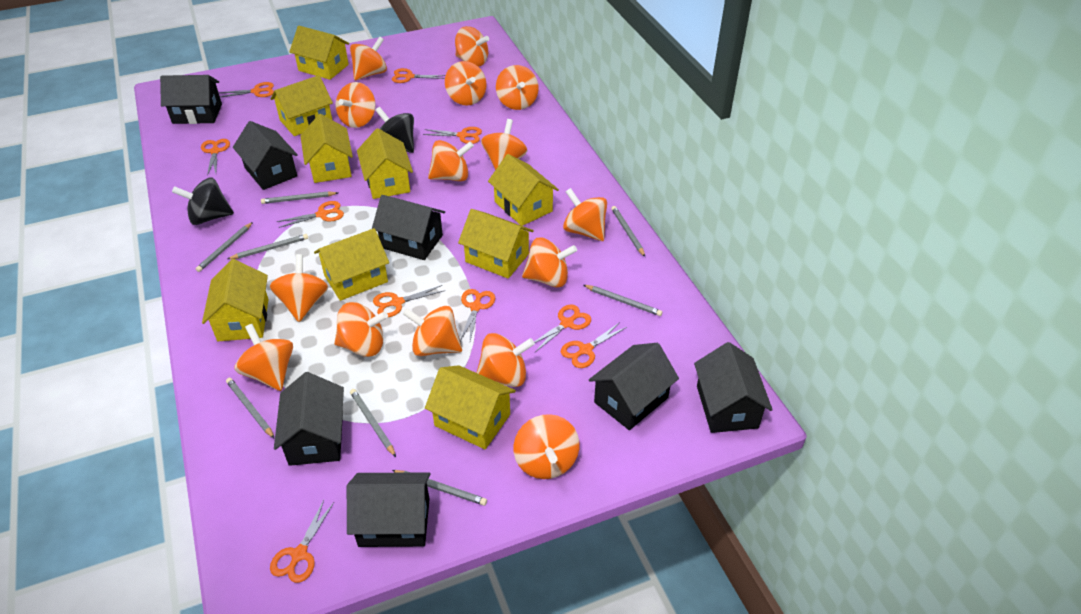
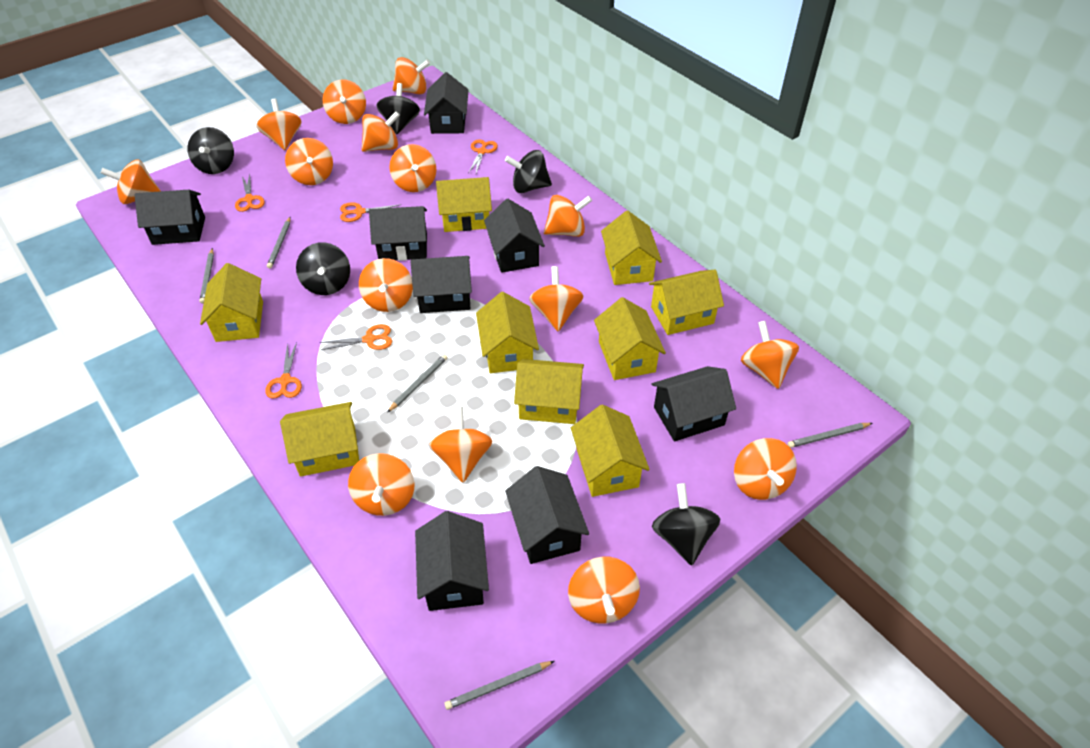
black house: [160,75,222,124] [233,121,298,190] [274,372,344,466] [347,472,431,547] [372,195,445,260] [589,343,679,430] [694,342,773,433] = 7 -> [135,190,205,245] [369,206,427,261] [410,256,472,313] [415,511,489,611] [424,72,469,134] [484,198,545,273] [505,466,589,564] [652,366,736,441] = 8
black spinning top: [172,177,234,225] [375,107,414,153] = 2 -> [187,127,234,174] [296,242,350,295] [376,83,420,134] [505,150,552,193] [652,483,720,566] = 5
grey pencil: [196,222,253,272] [226,378,275,439] [227,234,308,259] [261,191,338,204] [350,389,396,457] [392,470,487,506] [584,285,662,316] [611,206,645,257] = 8 -> [199,248,214,304] [267,217,291,268] [387,354,448,412] [444,661,554,710] [788,423,872,448] = 5
orange scissors: [201,139,230,176] [219,82,274,97] [270,500,334,583] [277,201,344,228] [373,285,445,317] [392,68,446,83] [423,127,482,144] [460,289,495,341] [534,305,591,352] [561,322,627,368] = 10 -> [235,174,265,212] [265,342,302,399] [320,324,392,350] [340,202,401,222] [468,139,498,173] = 5

